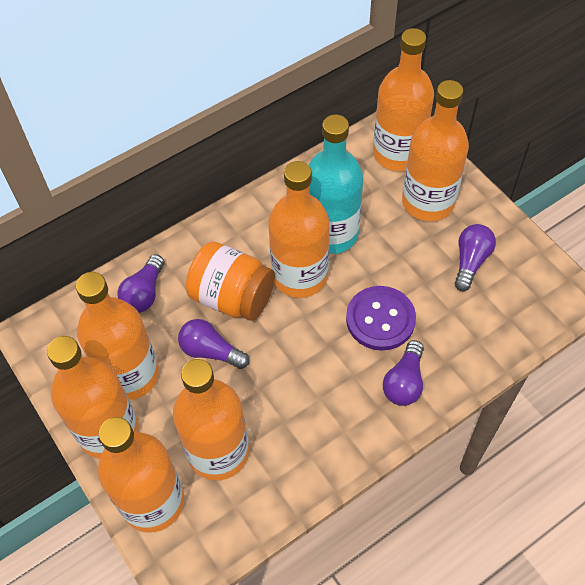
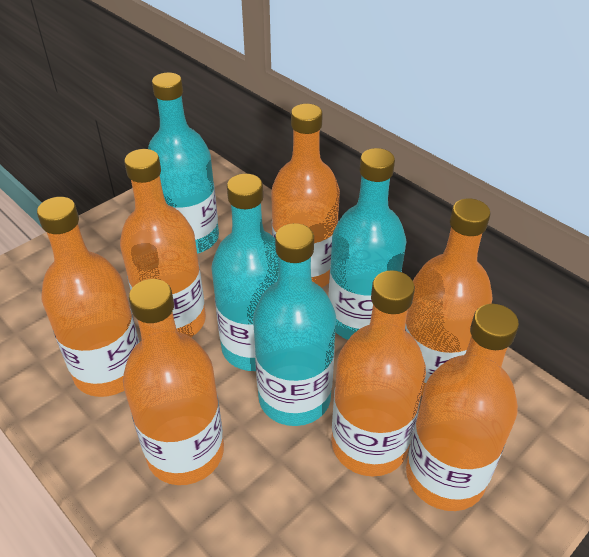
orange jar: [186,242,275,321] = 1 -> none = 0
purple button: [346,286,416,350] = 1 -> none = 0
purple light bulb: [117,254,164,313] [178,319,249,369] [383,340,424,406] [454,224,496,291] = 4 -> none = 0
turquoise bottle: [309,115,363,254] = 1 -> [148,72,219,254] [211,174,279,371] [253,223,336,426] [328,148,406,340] = 4

